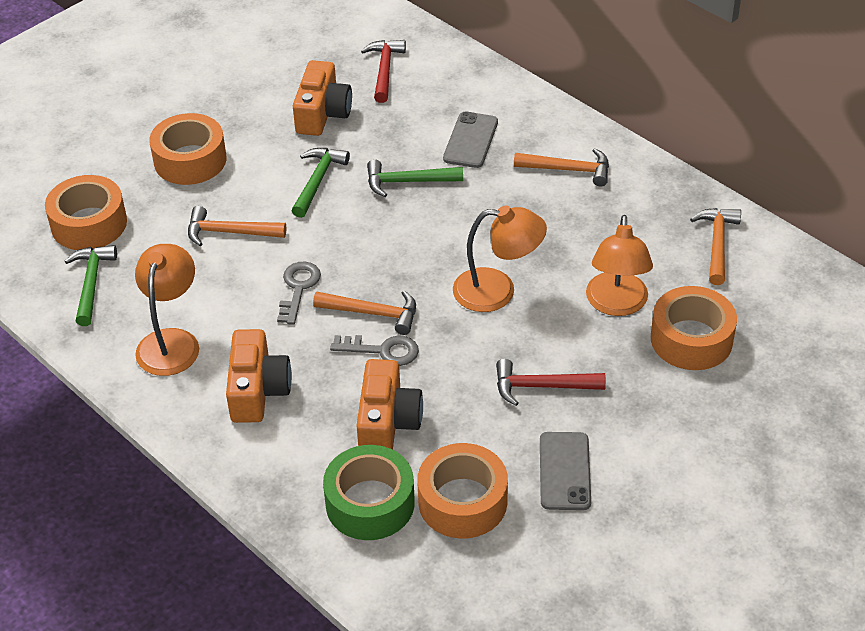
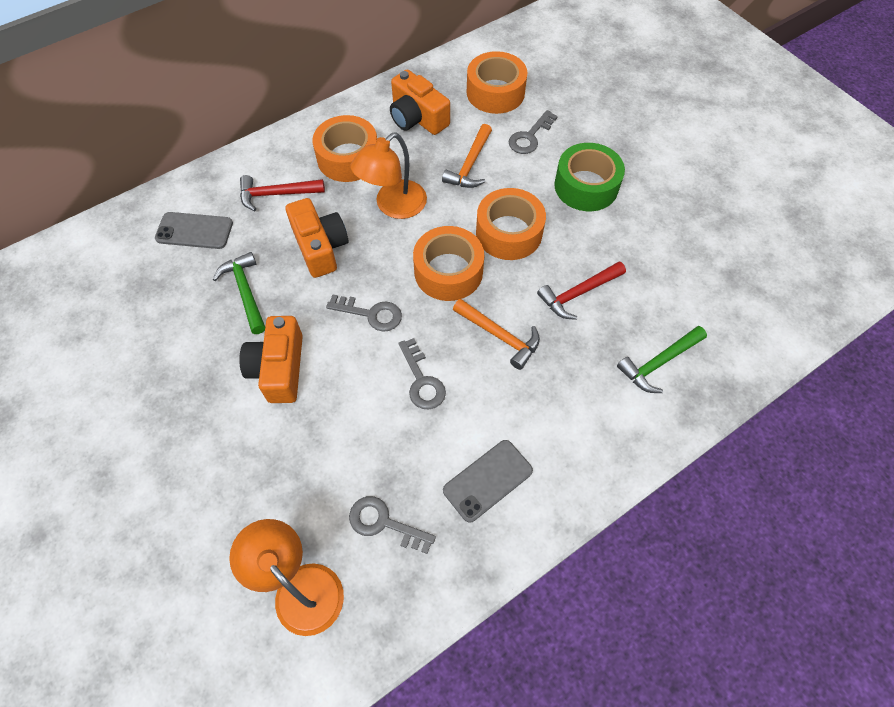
green hammer: [65,245,117,326] [292,148,350,218] [367,159,463,197] = 3 -> [213,252,265,334] [617,326,707,393] = 2
grey key: [277,261,321,325] [330,335,419,366] = 2 -> [326,294,402,332] [349,496,436,554] [398,338,446,409] [509,110,558,154] = 4
orange hammer: [188,206,286,246] [313,290,416,335] [514,148,609,187] [690,208,741,285] = 4 -> [442,124,492,188] [453,299,540,370] = 2
orange lamp: [135,244,199,376] [453,205,547,312] [586,215,653,316] = 3 -> [229,519,344,636] [351,132,427,219] = 2

